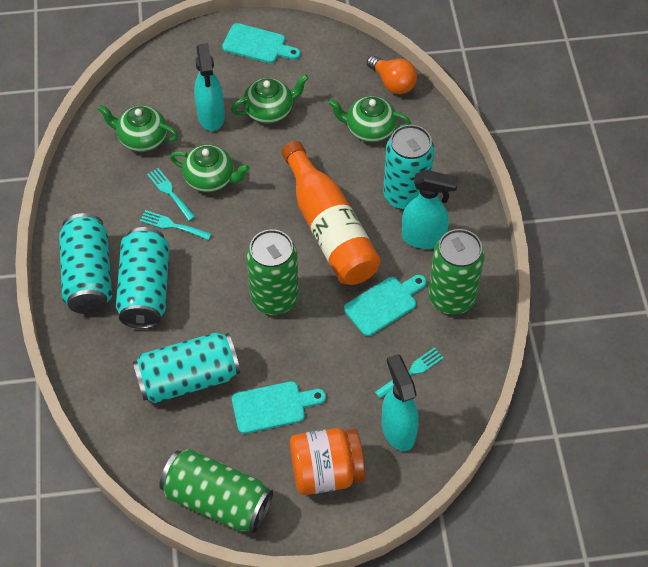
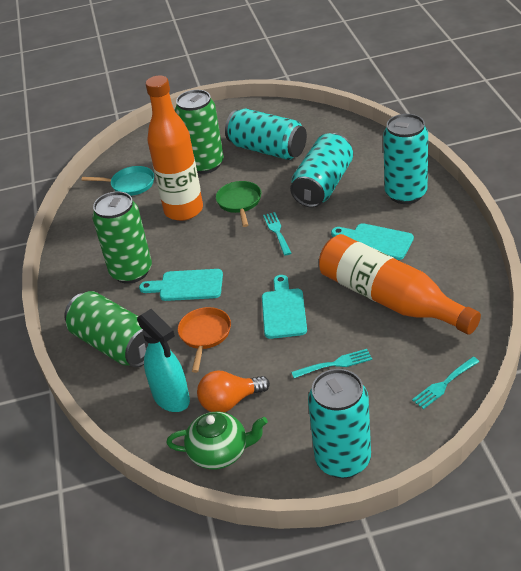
green pan: none = 0 -> [216,181,261,227] = 1
green teapot: [97,104,178,152] [170,145,250,192] [231,74,309,124] [328,96,411,142] = 4 -> [166,412,268,469] = 1
orange bottle: [282,141,380,285] = 1 -> [146,75,203,221] [319,234,481,335] = 2
orange jar: [290,428,365,495] = 1 -> none = 0
orange pan: none = 0 -> [178,307,231,373] = 1
turquoise pan: none = 0 -> [81,166,154,196] = 1
turquoise spray bottle: [194,43,225,131] [382,354,419,451] [402,170,459,249] = 3 -> [137,309,190,412] = 1

